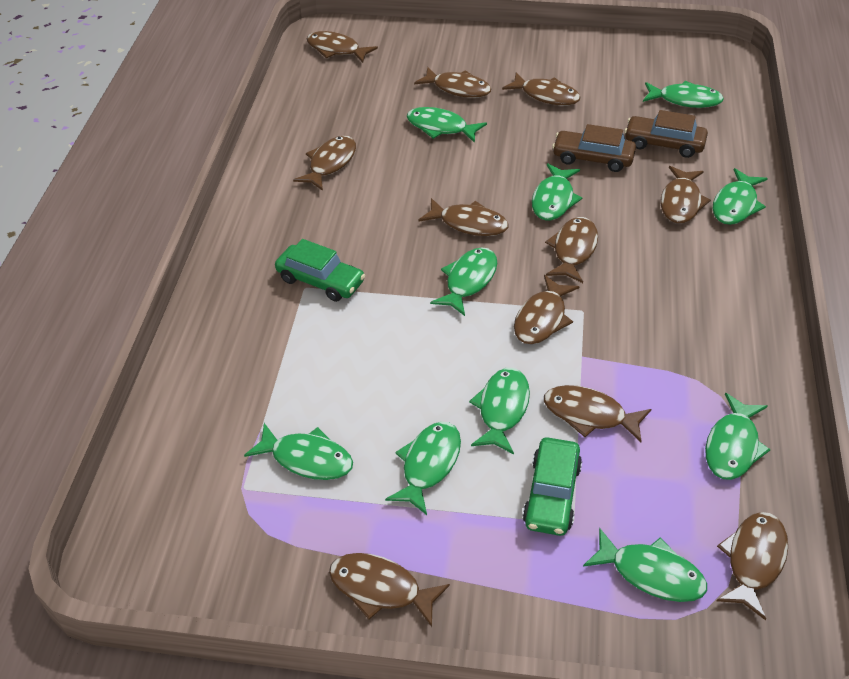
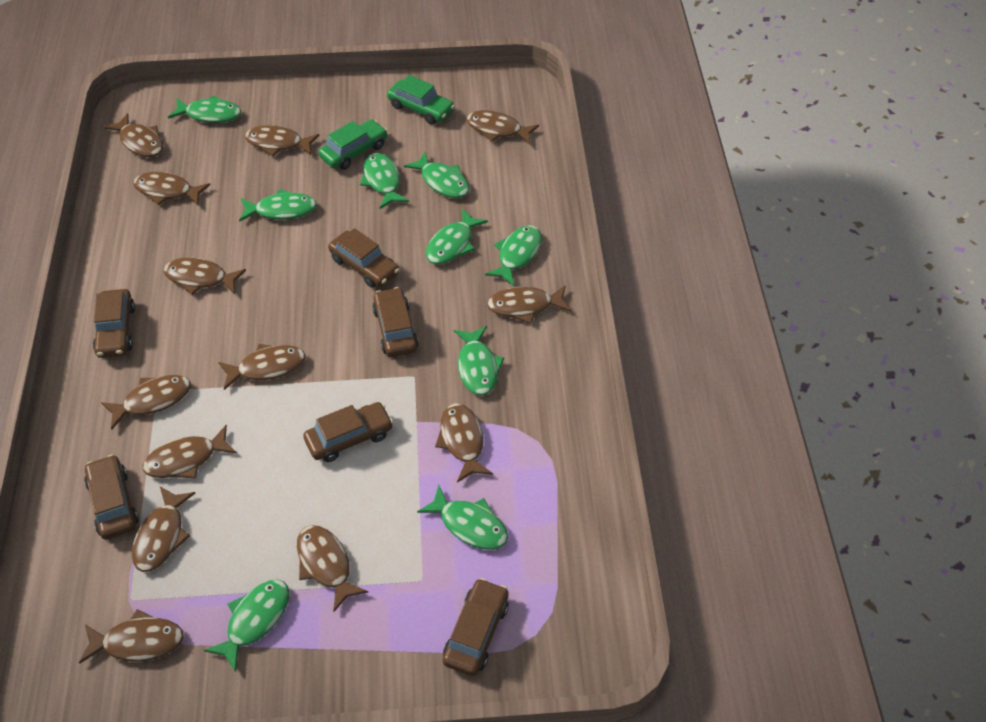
brown car: [552,124,636,172] [624,110,708,158] = 2 -> [84,455,139,540] [93,289,135,358] [303,402,393,462] [328,228,399,288] [372,287,419,357] [443,578,509,676] = 6
brown fish: [293,136,356,191] [307,31,378,63] [329,553,450,627] [414,67,491,98] [418,198,509,236] [502,72,581,106] [514,275,579,344] [544,385,652,442] [545,217,598,283] [660,166,711,223] [716,512,788,620] = 11 -> [79,609,184,664] [101,375,191,430] [104,113,164,157] [132,486,195,572] [133,172,210,205] [143,425,237,479] [164,257,246,295] [218,344,306,390] [245,125,320,156] [297,525,368,612] [435,404,493,482] [466,110,539,145] [487,285,571,323] = 13
green fish: [244,423,353,480] [385,422,461,515] [407,107,487,143] [430,247,497,316] [469,368,530,454] [532,163,582,220] [583,528,707,602] [643,81,724,108] [705,393,771,480] [713,168,768,225] = 10 -> [168,95,241,123] [204,579,289,672] [239,189,317,222] [360,153,409,209] [404,151,470,198] [417,485,508,550] [426,208,488,264] [454,326,504,395] [485,225,542,286] = 9

